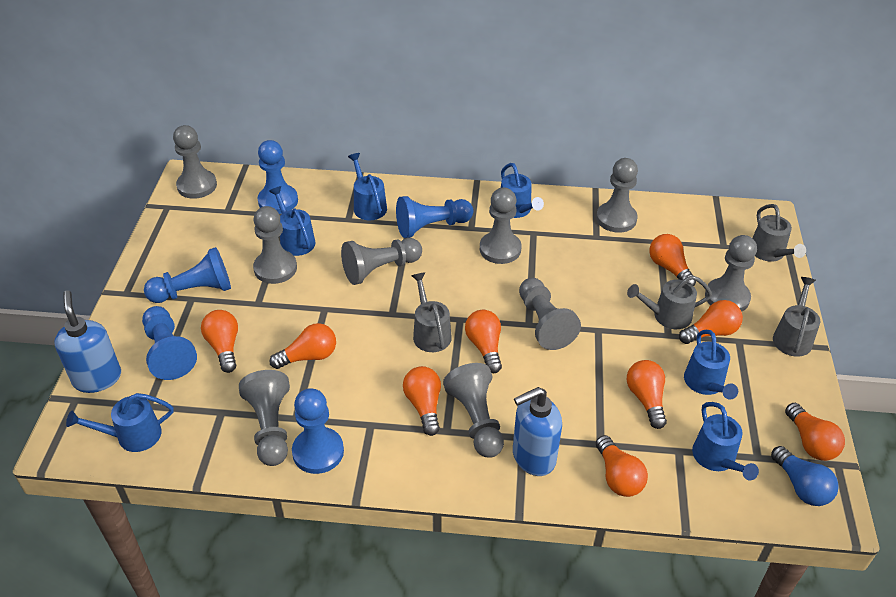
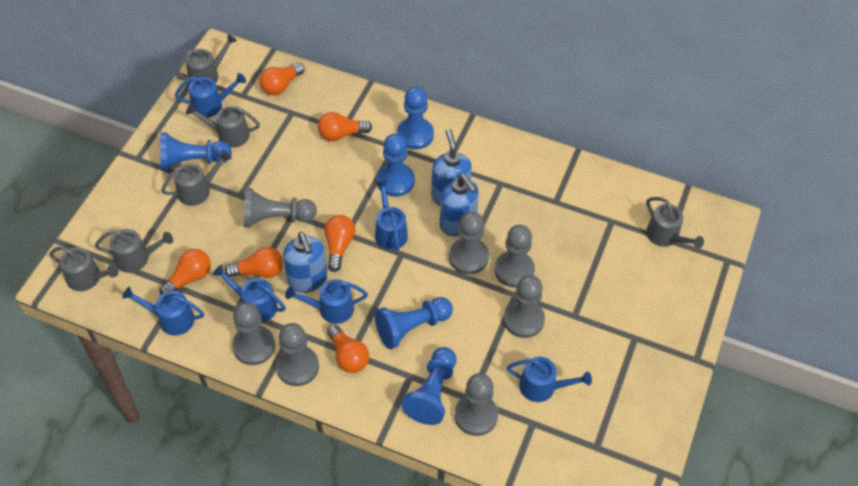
blue light bulb: [771,446,839,506] = 1 -> none = 0
blue soap dispenser: [54,290,121,393] [513,387,562,476] = 2 -> [283,232,327,293] [431,129,472,206] [440,174,479,236] = 3
grey pawn: [173,125,217,199] [239,370,290,466] [253,206,297,284] [341,238,422,285] [443,363,504,458] [480,187,521,264] [519,278,581,350] [596,158,638,233] [705,235,757,312] = 9 -> [232,302,275,365] [244,188,317,228] [276,323,319,386] [449,211,489,274] [454,373,498,436] [494,225,535,288] [503,275,545,338] = 7
grey watering can: [411,272,452,352] [627,275,712,329] [753,204,806,262] [773,277,820,357] = 4 -> [49,246,119,291] [95,229,173,273] [161,150,232,206] [175,34,237,83] [186,104,260,148] [646,197,704,249] = 6
orange light bulb: [201,310,238,373] [270,323,336,369] [403,366,441,436] [465,310,502,373] [596,435,648,497] [627,360,667,429] [649,234,696,286] [679,300,743,344] [785,403,845,461] = 9 -> [159,249,211,295] [224,247,283,278] [260,63,305,95] [318,112,372,141] [325,215,356,272] [327,324,369,373] = 6

